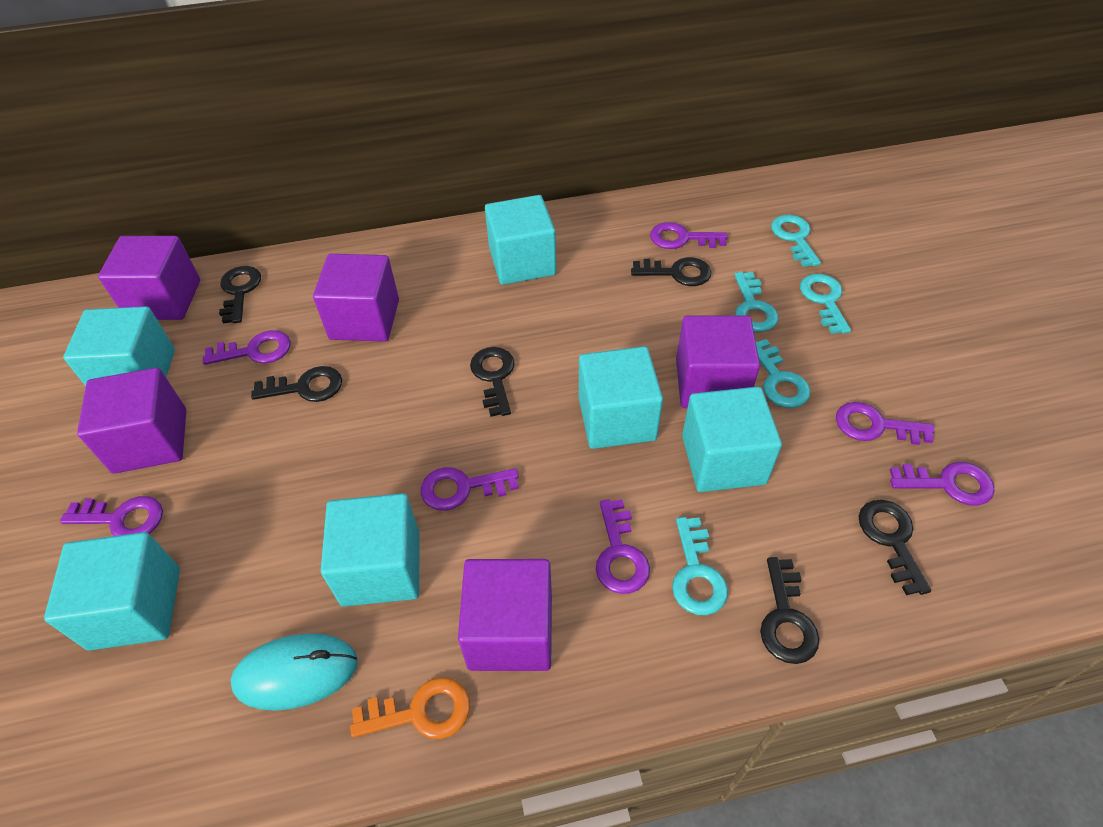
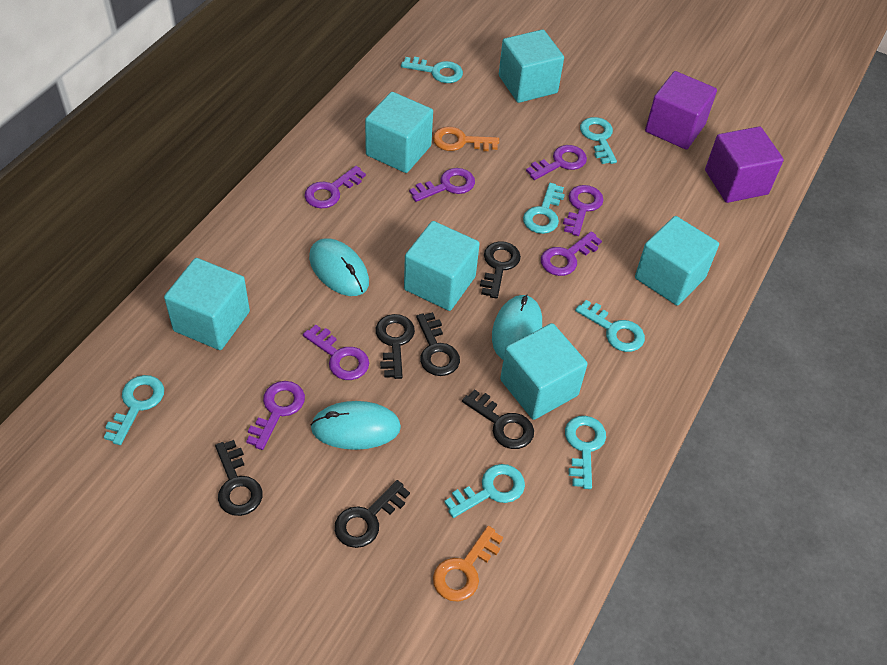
orange key: [350,677,470,739] = 1 -> [433,127,499,151] [433,526,503,602] = 2
purple cube: [77,368,186,474] [98,236,200,320] [313,254,399,342] [458,559,552,671] [676,315,760,408] = 5 -> [645,71,717,150] [705,126,784,203] = 2
turquoise key: [672,517,728,615] [735,272,778,332] [756,339,811,408] [771,215,821,267] [800,274,851,334] = 5 -> [104,375,164,445] [401,57,463,83] [444,464,525,518] [523,183,565,234] [565,416,606,489] [575,300,645,352] [580,117,617,164] = 7
turquoise mouse: [230,633,358,711] = 1 -> [309,238,369,296] [310,401,401,450] [492,295,542,360] = 3

